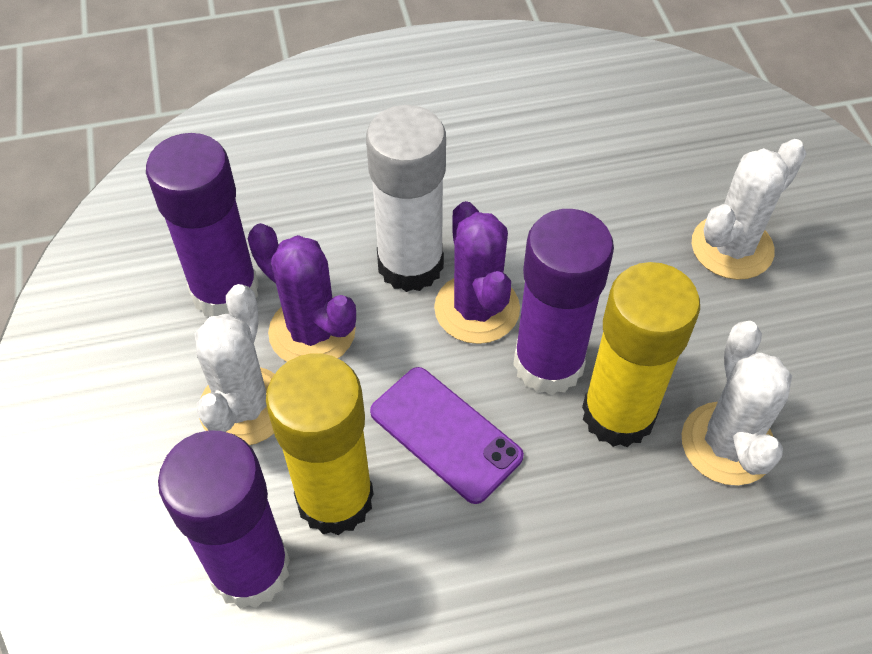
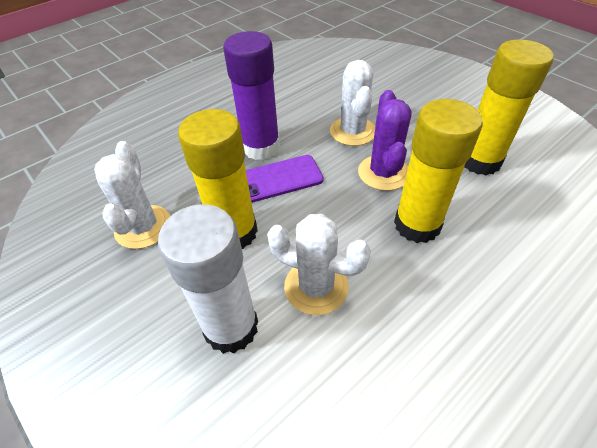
purple cactus: [248,223,356,362] [434,201,520,344] = 2 -> [358,90,411,191] = 1
purple glue stick: [146,133,259,316] [158,431,290,609] [513,209,614,395] = 3 -> [223,31,280,160] = 1
yellow glue stick: [266,353,374,535] [582,262,700,447] = 2 -> [178,109,258,249] [394,99,483,243] [464,39,553,175] = 3

